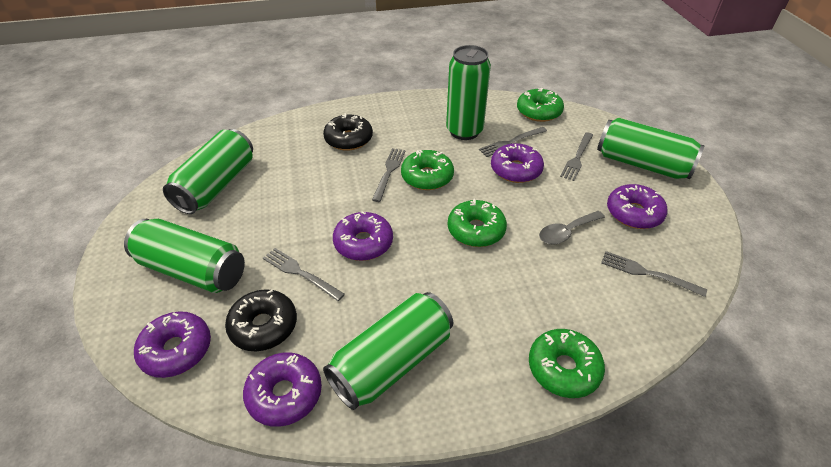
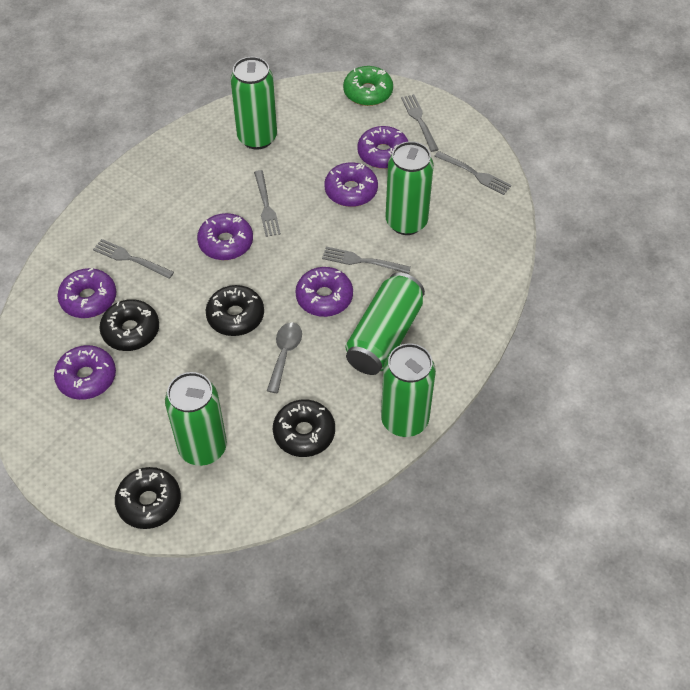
black donut: [225,289,297,351] [323,113,373,151] = 2 -> [99,299,159,351] [115,467,181,529] [206,285,264,336] [273,399,335,457] = 4
green donut: [401,150,454,190] [448,199,507,247] [517,87,564,122] [529,329,605,398] = 4 -> [343,66,393,106] = 1
purple donut: [134,311,211,378] [243,352,322,427] [333,211,393,261] [491,143,544,183] [607,184,668,229] = 5 -> [54,345,116,400] [57,268,116,318] [197,213,253,260] [296,267,353,317] [324,162,378,207] [357,126,408,169] = 6

